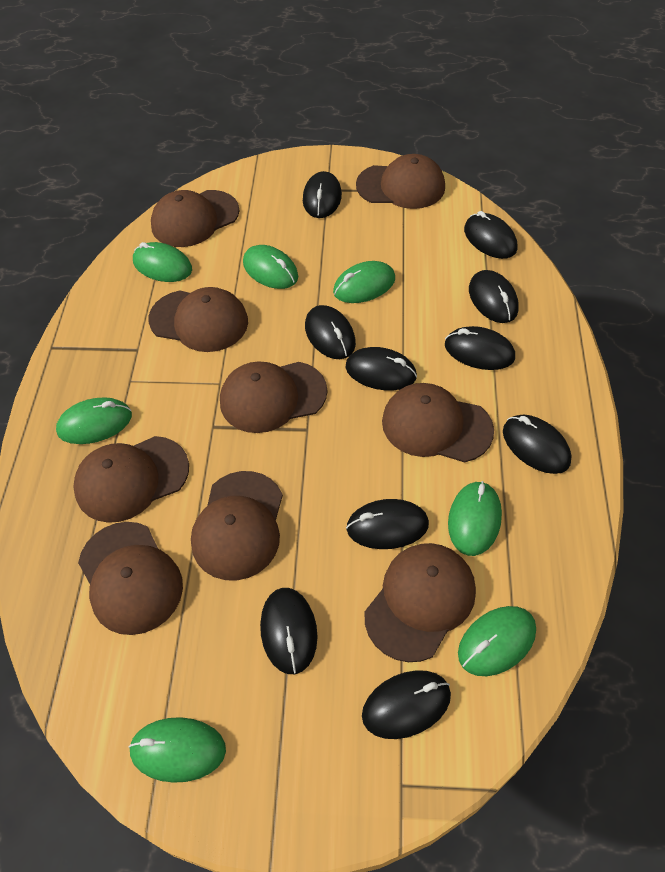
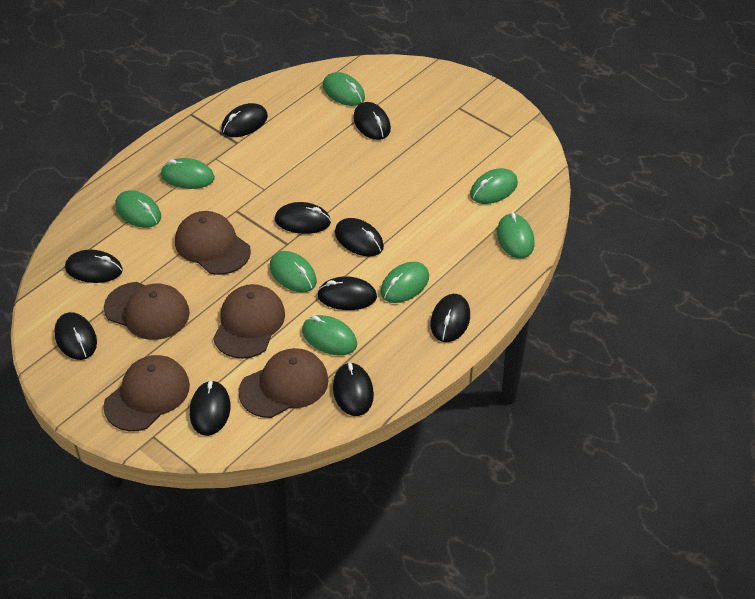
brown cap: [73,436,189,523] [78,522,183,635] [149,287,248,352] [151,190,239,247] [191,471,283,581] [220,361,327,433] [356,154,445,209] [364,543,476,662] [382,383,494,462] = 9 -> [103,355,190,431] [104,282,190,340] [175,211,251,275] [213,284,285,359] [238,348,329,418] = 5
green mouse: [56,397,132,444] [128,717,226,783] [133,242,192,282] [243,245,298,289] [333,261,395,303] [448,481,502,556] [458,606,536,676] = 7 -> [115,190,161,228] [161,158,215,189] [270,251,317,292] [302,315,357,356] [323,72,365,106] [380,262,429,303] [470,168,518,204] [497,212,534,259] = 8

